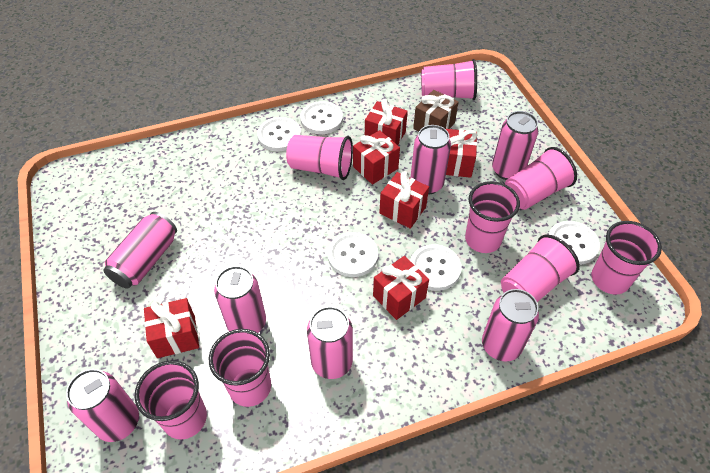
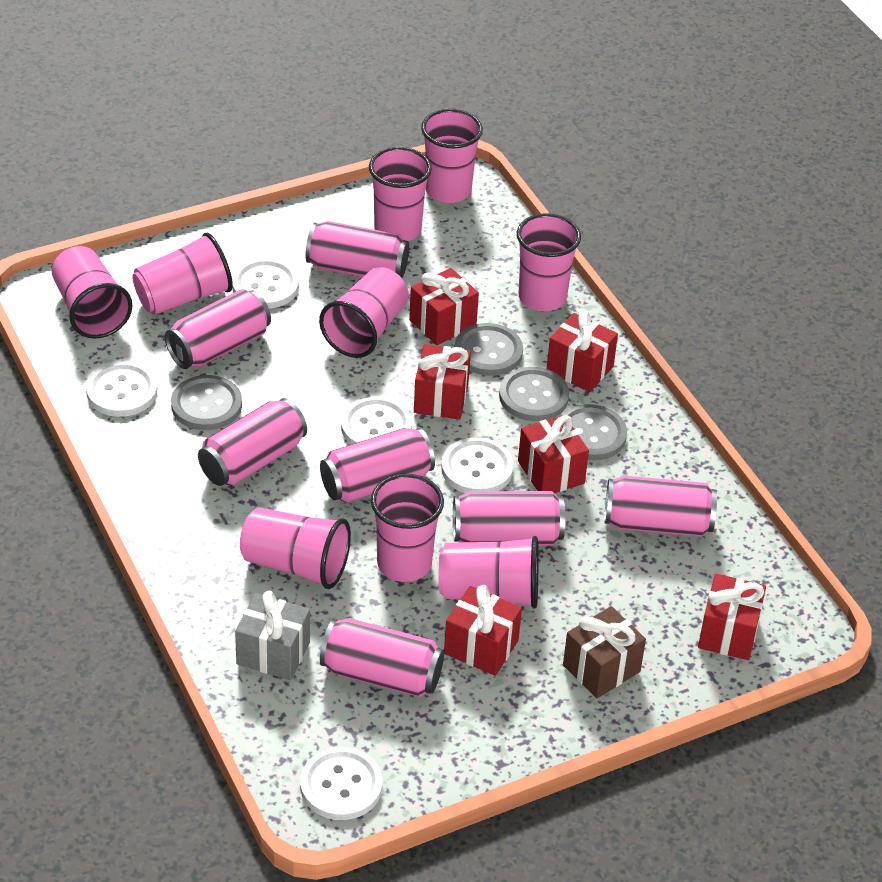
grey button: none = 0 -> [171,375,242,430] [455,323,523,376] [499,367,569,421] [561,404,627,461] = 4
grey gift: none = 0 -> [235,591,310,680] = 1
pink cup: [135,360,207,440] [209,329,271,407] [286,135,353,180] [421,59,477,100] [465,181,520,253] [501,234,580,302] [505,147,577,210] [591,221,662,294] = 8 -> [52,246,132,339] [132,233,233,315] [240,507,351,589] [319,267,409,358] [369,147,432,241] [371,474,444,582] [421,109,483,203] [439,536,538,608] [517,213,581,311] = 9

